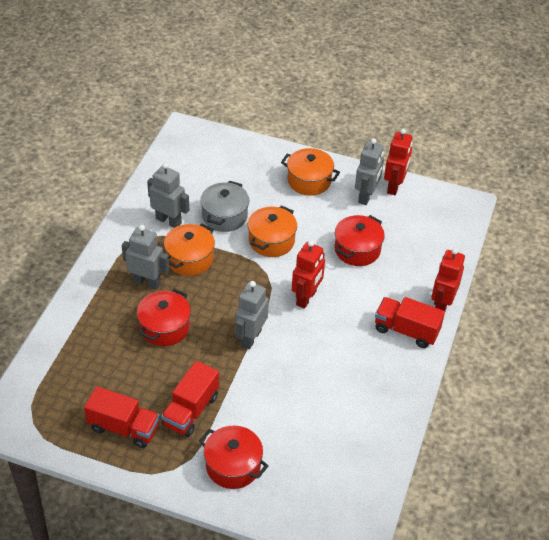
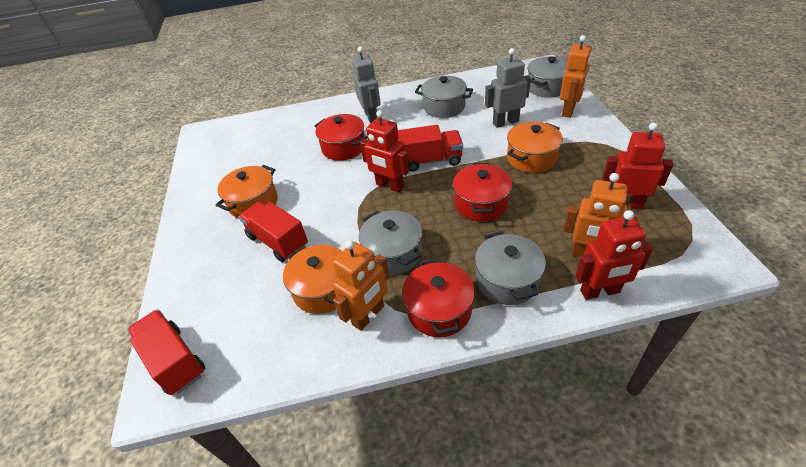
grey pot: [200,181,249,232] = 1 -> [359,211,422,275] [415,76,473,118] [475,231,546,305] [528,57,568,98] = 4
grey robot: [122,225,169,290] [147,163,189,228] [235,281,269,349] [355,138,384,205] = 4 -> [352,46,381,123] [485,48,531,128] = 2
orange robot: none = 0 -> [333,240,390,331] [560,35,592,118] [563,173,639,257] = 3

